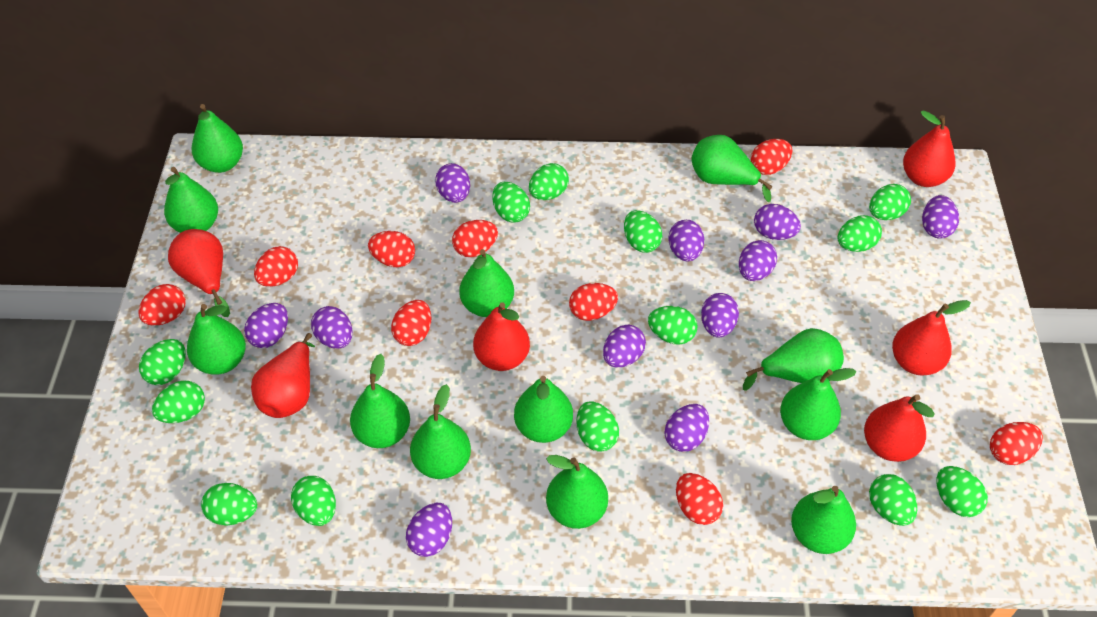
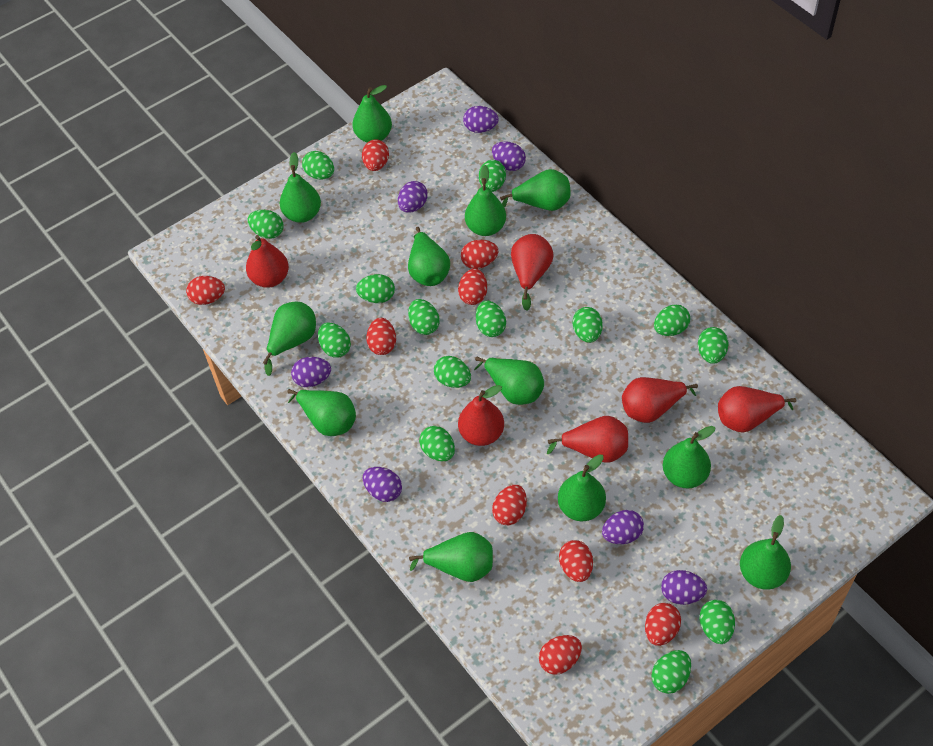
green egg: [139,339,186,385] [152,381,205,423] [201,483,257,526] [291,476,336,526] [492,182,530,222] [529,163,569,200] [576,401,619,452] [624,210,662,253] [648,306,698,345] [837,215,882,252] [869,184,911,220] [869,474,917,526] [936,466,988,517] = 13 -> [248,210,283,239] [302,151,334,179] [318,323,351,358] [356,274,395,303] [408,299,440,335] [419,426,455,461] [434,356,471,388] [476,301,506,337] [479,160,506,192] [573,307,603,343] [651,650,691,694] [654,304,690,336] [698,327,728,364] [700,600,735,644] = 14
purple egg: [244,303,288,348] [311,306,352,349] [406,503,452,557] [435,163,470,203] [603,325,646,368] [664,404,709,452] [668,220,704,262] [701,293,739,338] [739,240,777,281] [754,204,801,240] [922,195,959,239] = 11 -> [291,357,331,387] [363,467,402,502] [398,181,428,213] [463,106,498,133] [492,141,526,171] [602,510,644,544] [661,570,707,605] = 7

